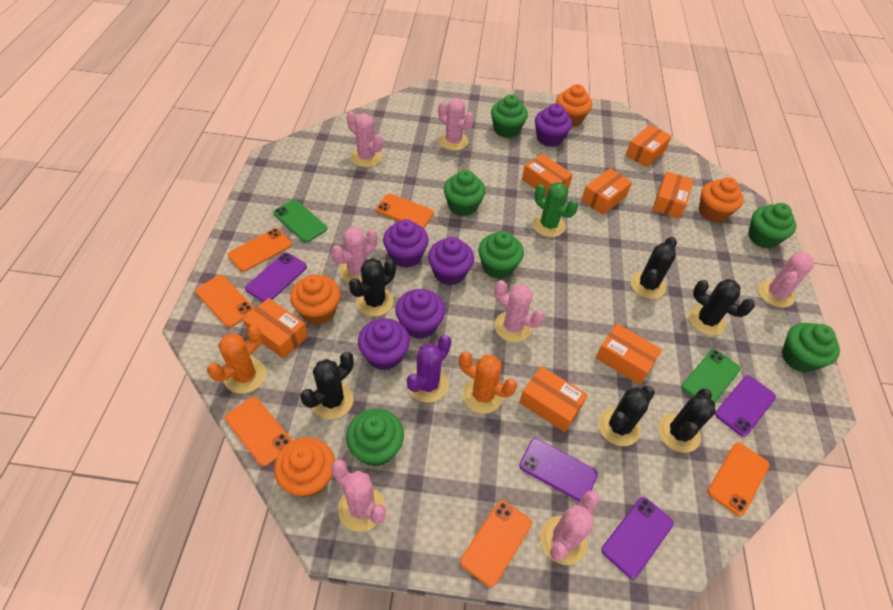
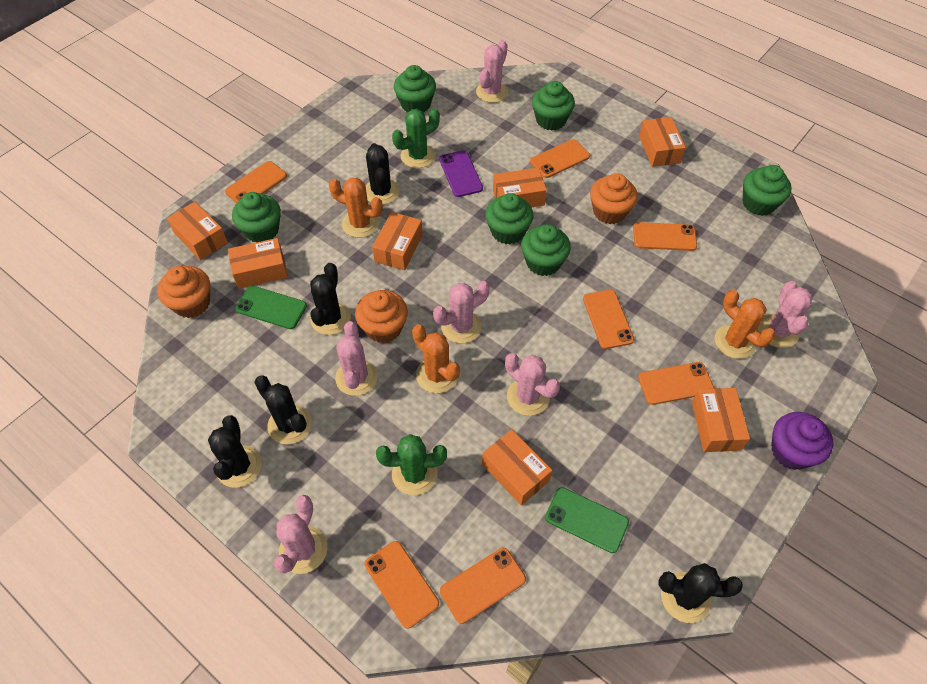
black cactus: [300,352,354,419] [349,258,396,317] [598,386,655,446] [631,237,677,299] [659,389,716,453] [689,279,755,336] = 6 -> [208,415,262,488] [254,375,312,444] [310,263,351,335] [366,143,399,205] [659,563,743,623] = 5
green cactus: [533,182,578,237] = 1 -> [376,434,447,495] [392,108,440,168] = 2
orange cactus: [207,326,266,394] [459,352,517,414] = 2 -> [329,178,383,238] [412,324,460,393] [715,290,775,359] = 3
orange cupcake: [274,437,335,497] [290,274,340,325] [556,84,592,127] [699,177,744,222] = 4 -> [157,266,210,318] [355,290,408,343] [590,173,638,224] = 3
orange phone: [195,275,254,327] [225,397,292,467] [228,228,292,272] [376,194,434,228] [460,500,532,587] [708,442,770,516] = 6 -> [225,161,287,203] [365,541,439,629] [440,548,526,624] [530,139,590,178] [583,290,634,349] [633,222,697,251] [638,362,714,405] = 7
pink cactus: [331,227,378,283] [331,460,386,532] [347,111,383,167] [438,98,474,151] [494,280,545,342] [540,491,600,565] [759,252,813,308] = 7 -> [274,495,327,574] [335,321,378,396] [433,281,490,344] [476,40,509,103] [505,353,560,416] [758,281,813,348] = 6
purple cactus: [407,335,451,403] = 1 -> none = 0
purple cupcake: [358,318,410,371] [383,219,429,268] [395,289,445,339] [428,237,474,285] [535,103,572,147] = 5 -> [771,412,833,470] = 1
purple phone: [245,253,307,302] [519,438,598,502] [602,497,674,579] [715,375,776,437] = 4 -> [439,150,483,197] = 1

